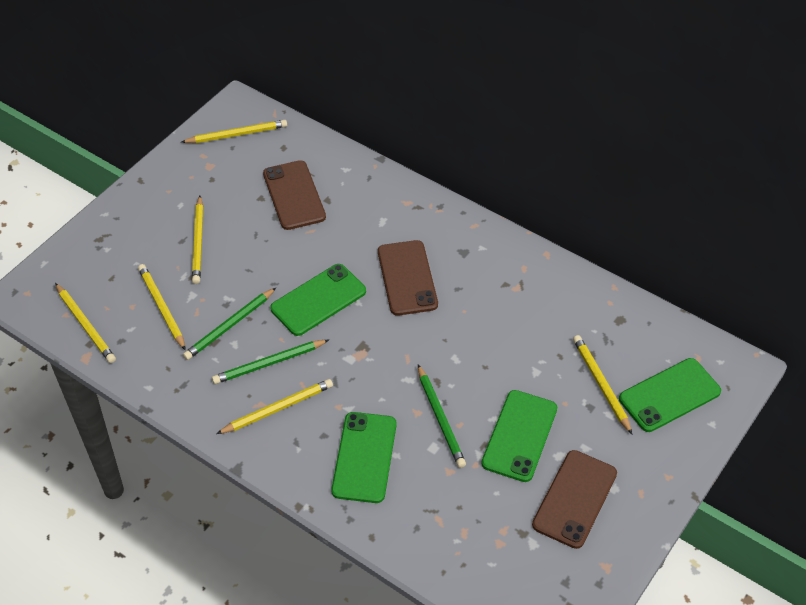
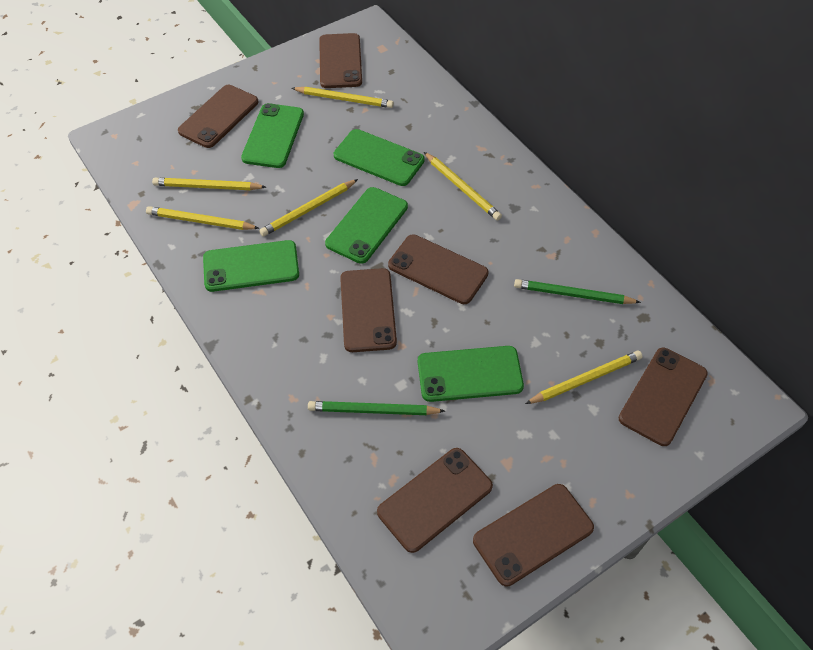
brown phone: [263,160,326,230] [378,240,438,316] [532,450,617,549] = 3 -> [178,85,259,148] [319,33,362,88] [340,268,397,352] [377,448,493,553] [388,235,489,304] [473,484,594,586] [618,348,708,446] = 7
green pencil: [183,288,276,360] [212,340,329,384] [418,365,466,468] = 3 -> [308,401,445,415] [514,279,641,304] = 2
green phone: [270,264,366,336] [331,412,397,503] [481,390,557,482] [619,358,721,432] = 4 -> [203,240,299,292] [241,103,304,168] [325,187,408,264] [334,129,425,186] [418,346,524,402] = 5

